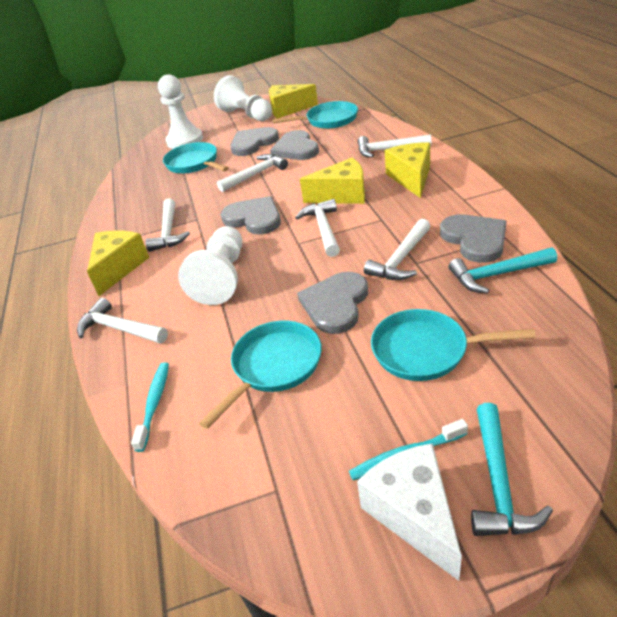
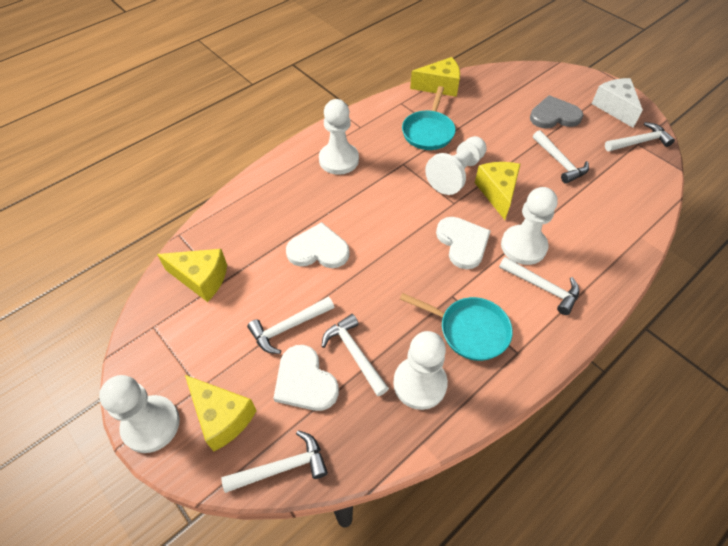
grey heart: [221,196,281,235] [230,127,279,156] [270,130,319,160] [297,272,368,334] [440,214,506,263] = 5 -> [530,95,583,129] = 1
turquoise hammer: [448,248,557,294] [471,403,553,536] = 2 -> none = 0
turquoise pan: [163,142,229,173] [199,321,322,429] [272,101,358,129] [371,309,536,381] = 4 -> [400,293,513,361] [402,86,456,150] = 2
turquoise toothbrush: [131,362,169,452] [349,419,468,480] = 2 -> none = 0
white heart: none = 0 -> [273,345,339,411] [286,222,350,268] [436,217,491,269] = 3
white pawn: [158,74,203,149] [178,226,242,305] [214,75,272,121] = 3 -> [99,375,180,453] [319,99,359,175] [393,331,448,410] [425,136,487,195] [501,187,558,265] = 5

